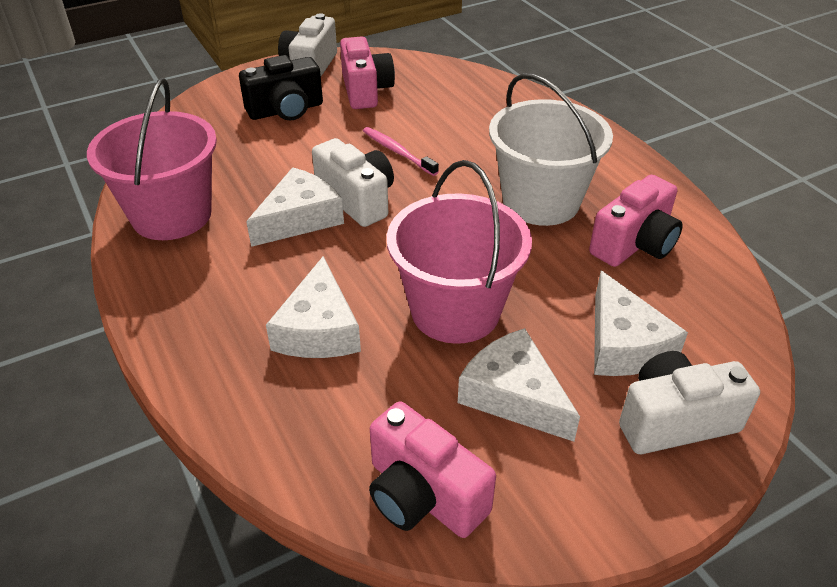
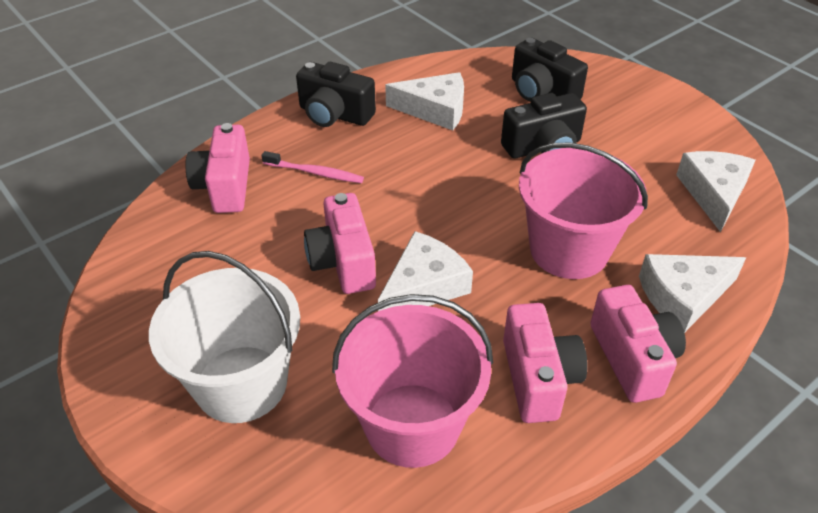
black camera: [239,55,323,120] = 1 -> [296,62,376,127] [501,93,587,159] [512,38,588,101] = 3
pink camera: [340,37,395,109] [369,402,496,538] [589,175,683,267] = 3 -> [185,123,250,213] [304,193,376,294] [503,303,588,423] [590,285,686,403] = 4
white camera: [278,13,337,76] [312,138,394,227] [619,351,760,454] = 3 -> none = 0

